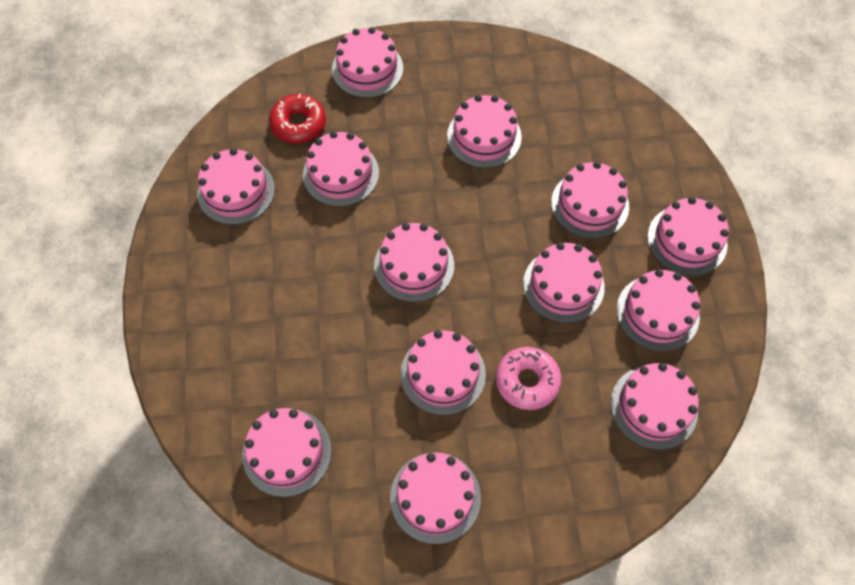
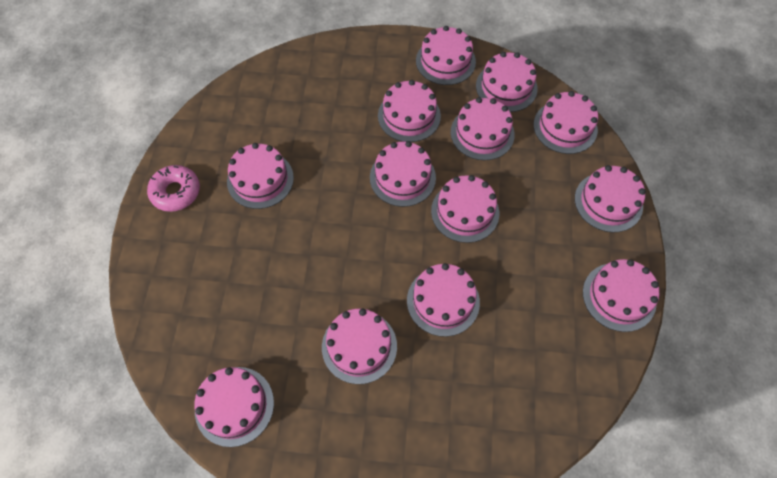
red donut: [269,94,326,144] = 1 -> none = 0

